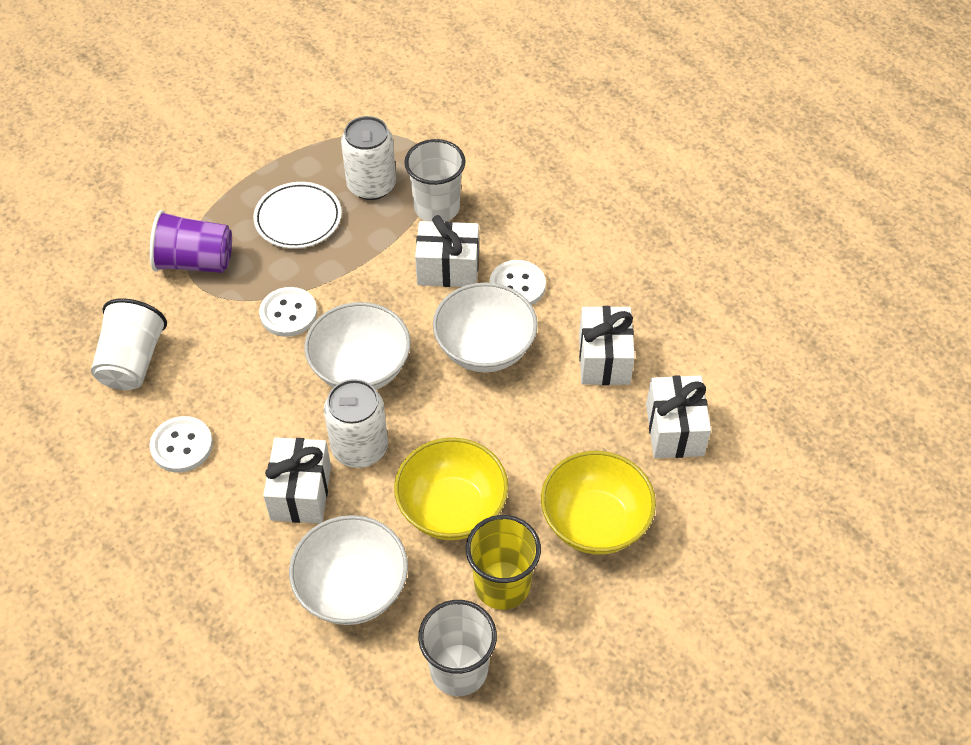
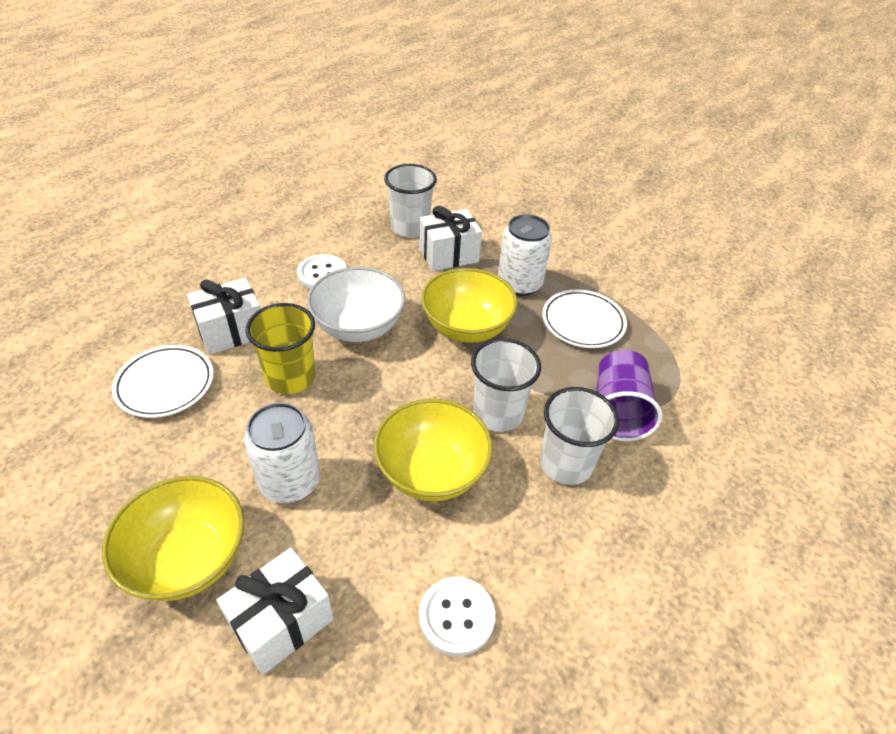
white bowl: [289,515,408,625] [304,302,411,390] [433,282,538,373] = 3 -> [307,267,405,342] = 1
white button: [149,416,213,472] [259,287,317,337] [489,260,546,305] = 3 -> [297,254,347,289] [419,577,495,656] = 2
white gift: [263,437,331,523] [415,215,479,287] [579,306,635,385] [646,375,711,458] = 4 -> [187,278,260,355] [217,548,333,675] [419,206,482,271] = 3
white plate: [253,182,342,249] = 1 -> [112,345,214,418] [542,289,627,348] = 2
yellow bowl: [394,438,508,540] [541,451,656,555] = 2 -> [102,476,244,601] [374,399,493,501] [421,268,518,343] = 3

